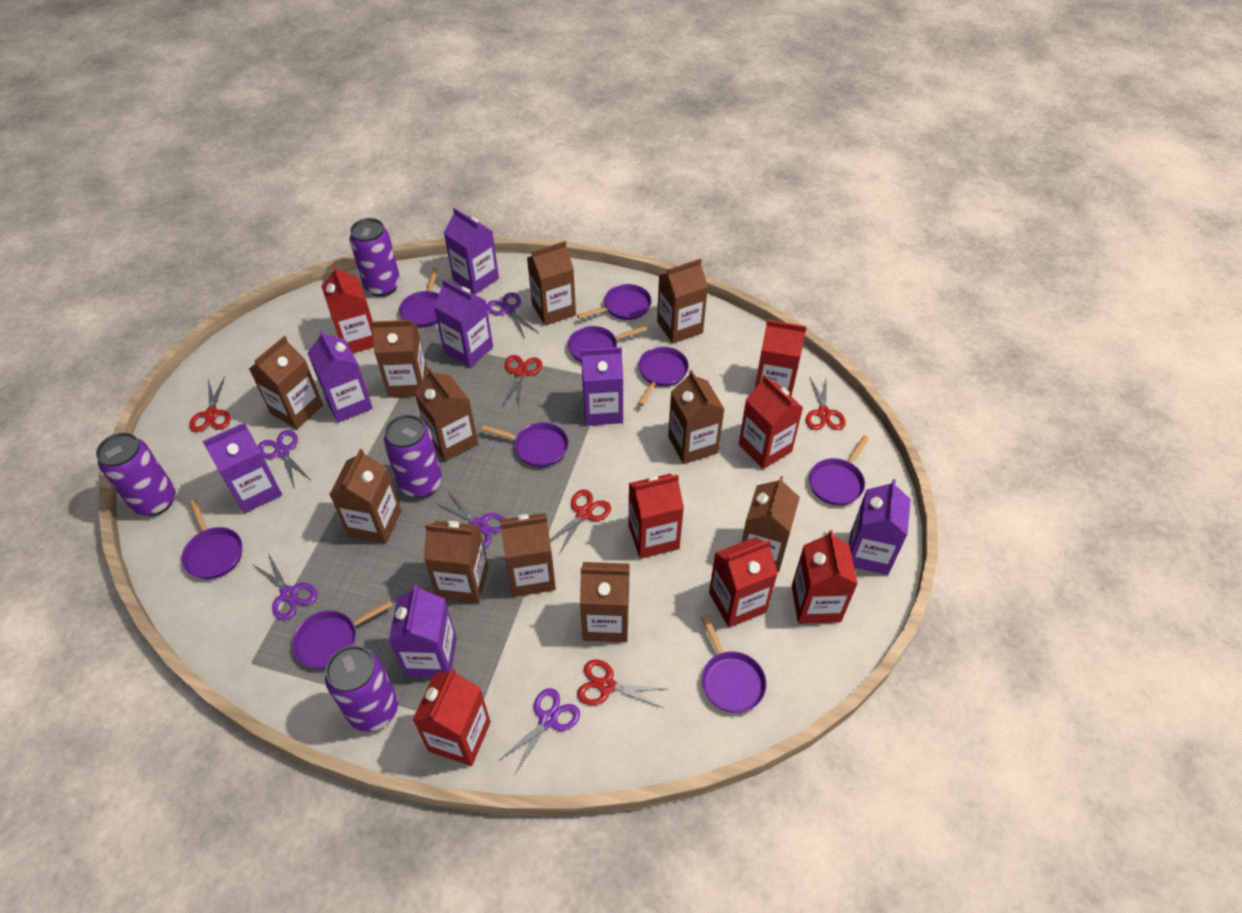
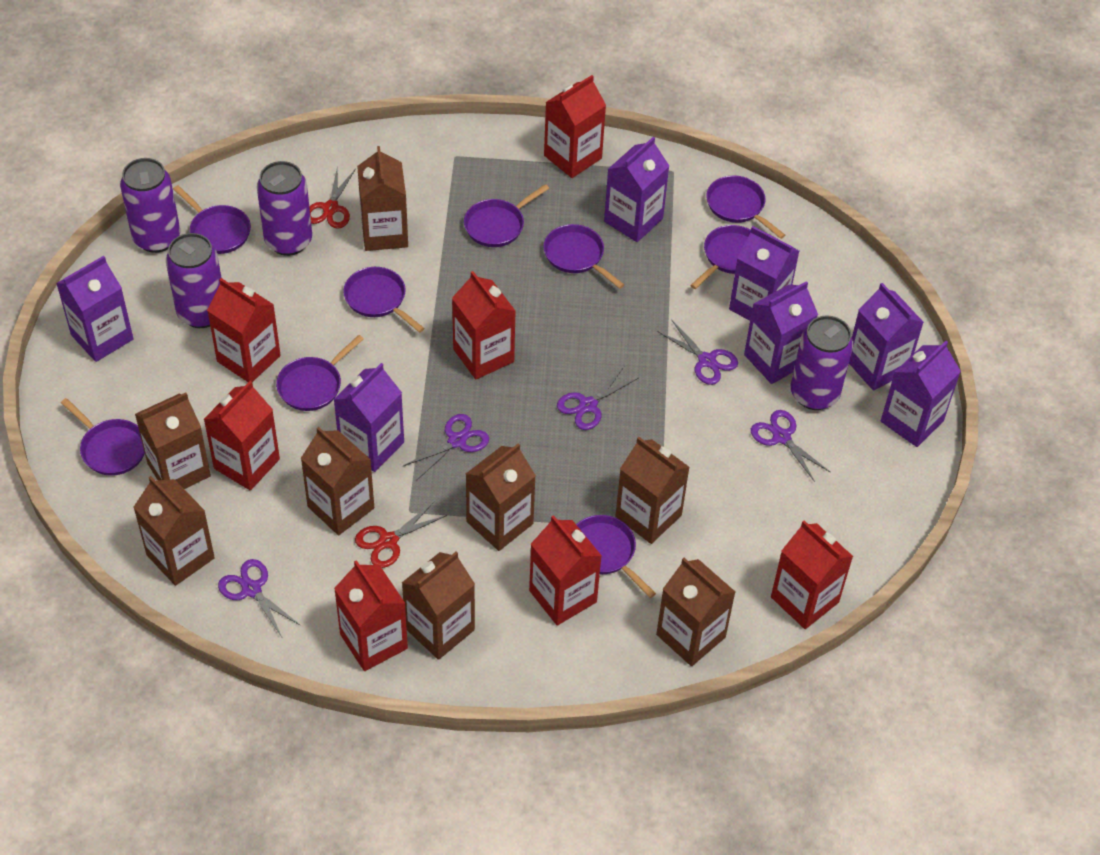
brown carton: [249,336,323,429] [329,449,401,544] [371,320,428,398] [414,368,478,461] [424,521,488,603] [500,513,556,597] [527,241,576,325] [580,562,630,642] [657,259,708,343] [668,370,724,464] [742,476,800,572] = 11 -> [133,476,215,586] [135,393,211,489] [301,427,374,535] [357,146,408,251] [402,552,475,660] [466,443,536,551] [615,437,690,544] [656,558,735,666] = 8
red scissors: [189,376,231,432] [502,355,542,409] [550,489,611,554] [577,659,667,708] [806,377,846,430] = 5 -> [309,166,356,229] [355,502,447,568] = 2

